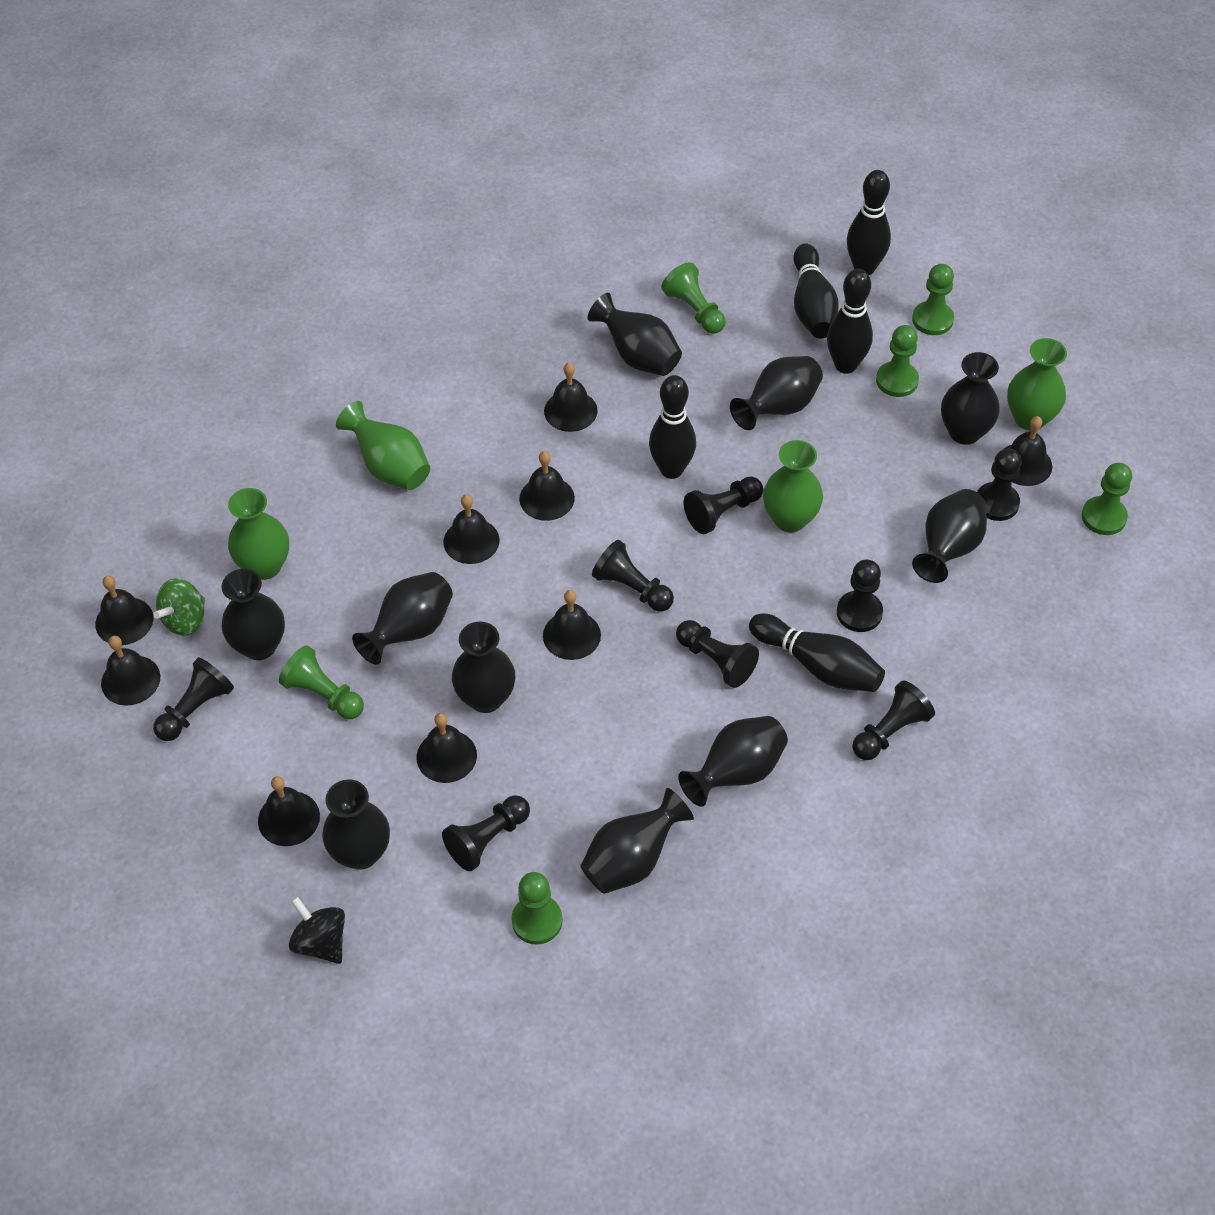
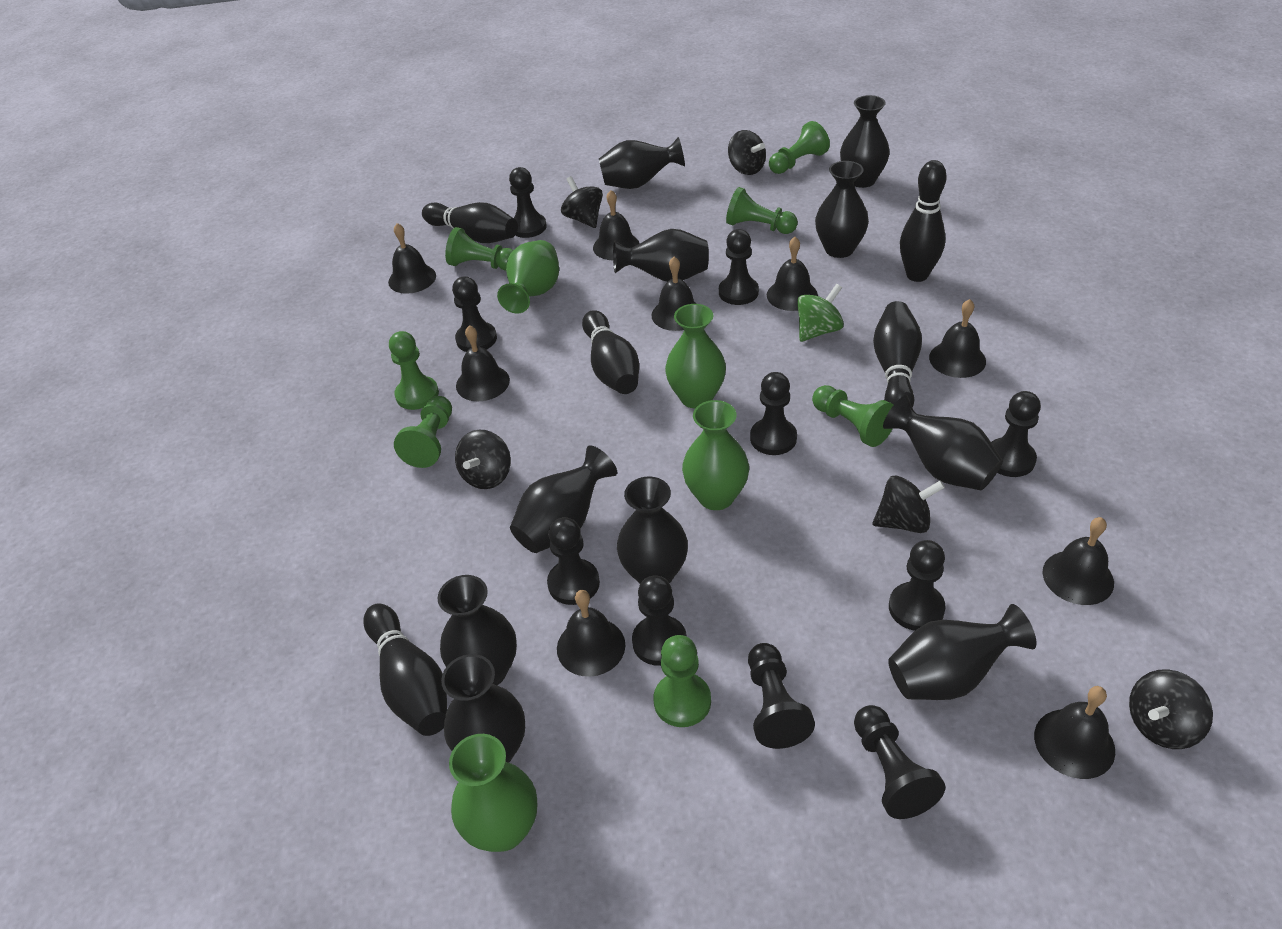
black pawn: [153,657,234,741] [442,795,530,871] [592,540,674,612] [676,620,759,688] [684,477,763,534] [837,560,883,632] [852,680,935,760] [977,448,1022,521] = 8 -> [452,276,497,352] [509,167,547,238] [547,517,600,605] [632,575,687,666] [719,229,759,305] [748,643,815,749] [750,372,797,455] [854,705,945,819] [889,540,945,631] [991,391,1041,477] = 10
black spinning top: [289,896,345,964] = 1 -> [455,430,511,489] [561,176,603,228] [728,130,766,175] [873,476,945,533] [1129,669,1213,749] = 5
green pawn: [279,645,364,719] [511,872,562,945] [661,262,725,334] [876,325,919,397] [912,264,954,335] [1082,463,1132,535] = 6 -> [389,331,439,410] [394,396,452,468] [445,227,513,271] [653,635,711,727] [726,187,798,234] [769,121,830,174] [812,385,893,447] = 7

